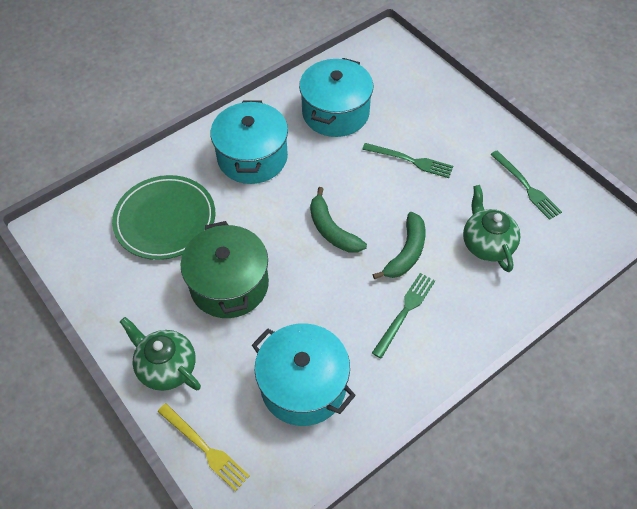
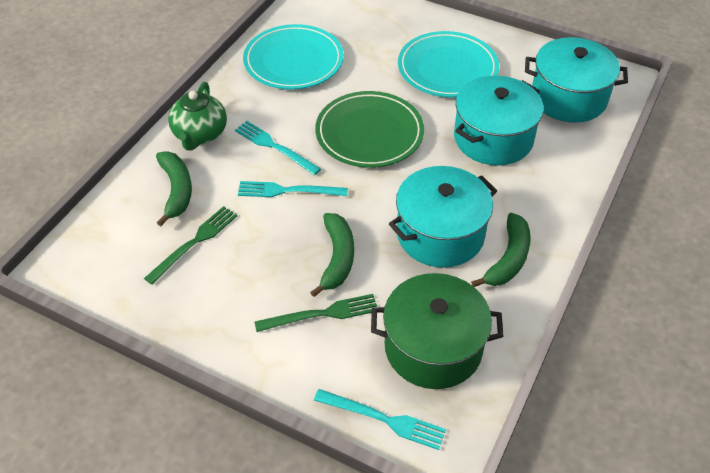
green banana: [310,187,367,253] [373,212,426,279] = 2 -> [156,151,192,226] [310,213,354,297] [471,213,531,287] = 3
green fork: [362,143,453,178] [372,273,435,359] [490,150,562,220] = 3 -> [144,206,237,285] [255,294,377,332] = 2
green teapot: [120,317,201,391] [463,185,520,272] = 2 -> [168,82,227,151] = 1
turquoise fork: none = 0 -> [235,121,321,175] [238,181,348,197] [314,389,446,450] = 3
turquoise plate: none = 0 -> [243,24,344,89] [398,31,499,97] = 2
yellow fork: [158,403,249,492] = 1 -> none = 0

